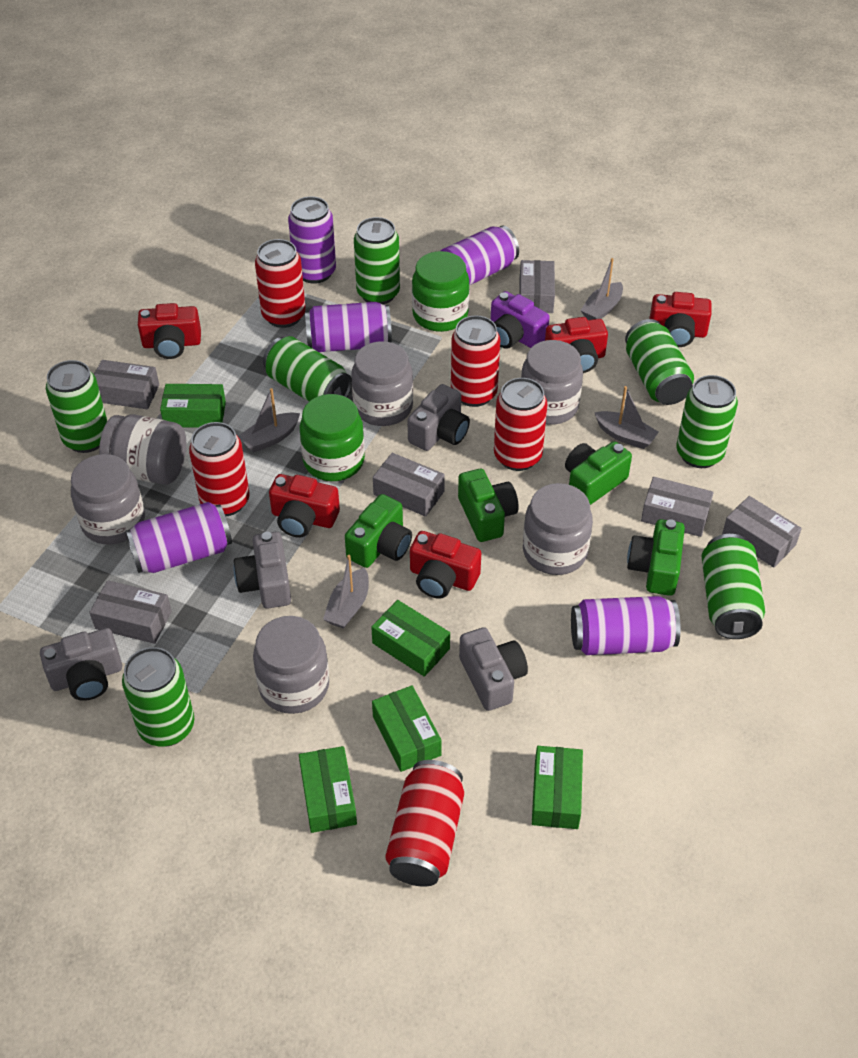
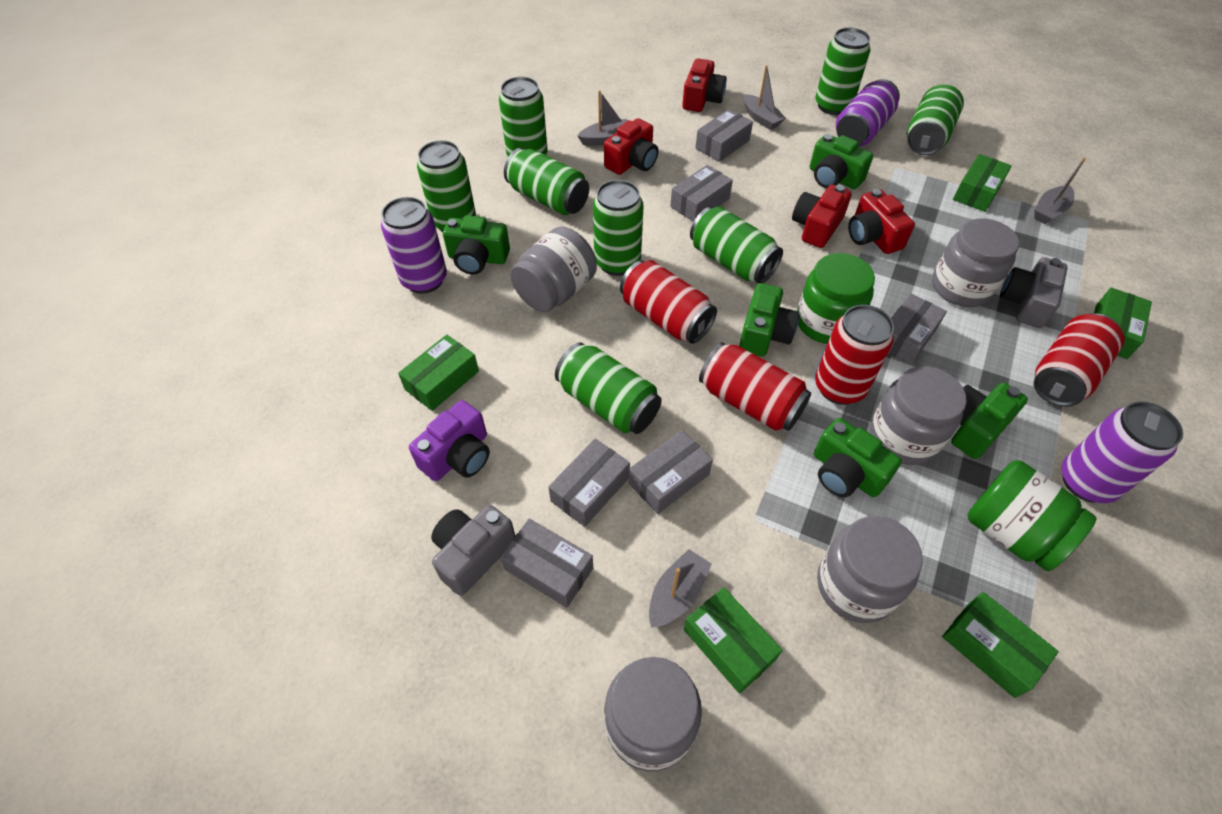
green camera: [345,494,412,568] [458,469,519,542] [565,441,632,505] [627,519,685,596] = 4 -> [443,215,510,274] [739,283,799,357] [810,134,873,189] [814,418,902,497] [951,382,1028,459] = 5
green can: [46,360,107,453] [122,647,195,747] [263,336,352,401] [354,217,400,304] [625,319,694,405] [676,375,738,468] [702,534,765,639] = 7 -> [417,140,476,232] [499,77,548,157] [504,148,589,215] [555,342,662,434] [593,180,644,276] [690,206,783,283] [815,27,870,115] [907,84,964,155] = 8
grey camera: [40,628,122,701] [234,532,291,609] [408,384,470,451] [459,627,528,711] = 4 -> [431,505,515,596] [1000,257,1068,328] = 2
grey jar: [71,454,145,544] [99,414,186,485] [253,616,329,714] [351,341,413,426] [521,340,583,425] [523,483,593,575] = 6 -> [510,227,597,312] [605,657,702,772] [817,516,923,623] [870,366,967,465] [932,218,1019,307] = 5
purple can: [126,502,232,573] [288,196,336,284] [305,302,392,352] [441,225,519,285] [571,596,681,655] = 5 -> [381,197,447,294] [836,79,900,147] [1062,401,1183,503] = 3
red camera: [138,303,201,359] [269,474,340,538] [410,531,481,599] [545,317,608,373] [649,292,712,347] = 5 -> [604,118,659,175] [682,58,727,112] [792,185,852,248] [848,189,915,254] = 4
red can: [189,422,250,516] [255,239,306,328] [385,760,464,887] [451,315,500,407] [494,378,547,471] = 5 -> [620,260,717,344] [699,342,811,431] [815,305,894,405] [1034,313,1125,407] = 4

